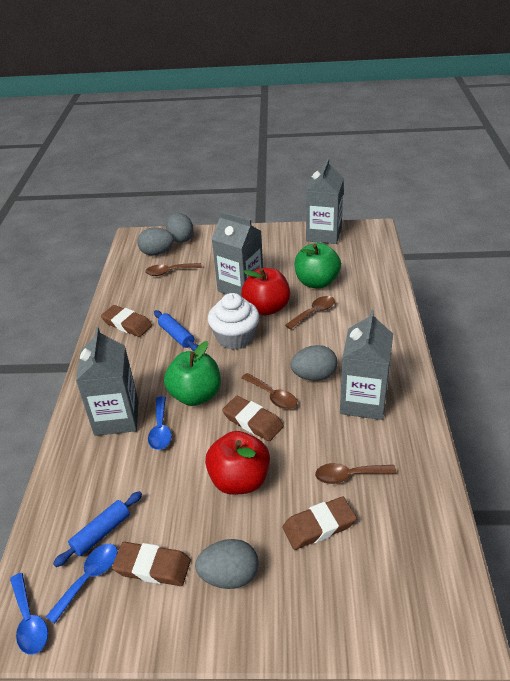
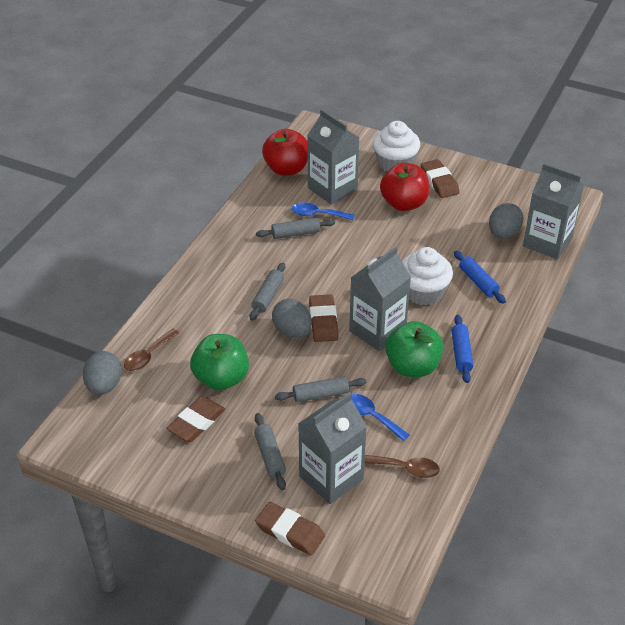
blue spoon: [10,573,48,655] [46,544,118,624] [148,396,172,450] = 3 -> [292,202,355,220] [352,394,409,441] = 2
brown spoon: [145,263,202,276] [241,373,297,409] [285,296,335,329] [315,463,397,484] = 4 -> [124,329,179,371] [365,455,440,478] = 2
grey egg: [137,227,174,256] [166,212,193,243] [195,539,259,589] [290,345,337,381] = 4 -> [83,351,122,395] [272,299,312,338] [489,203,524,239] = 3
grey rolling pin: none = 0 -> [250,262,285,321] [254,413,286,491] [256,217,335,239] [275,376,367,402] = 4
white cupcake: [208,293,259,350] = 1 -> [373,121,420,172] [402,247,453,305] = 2

